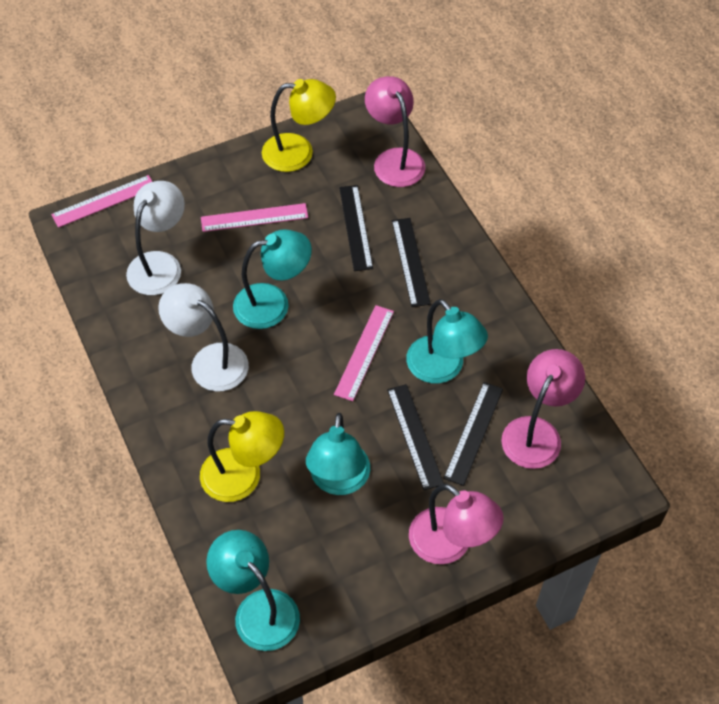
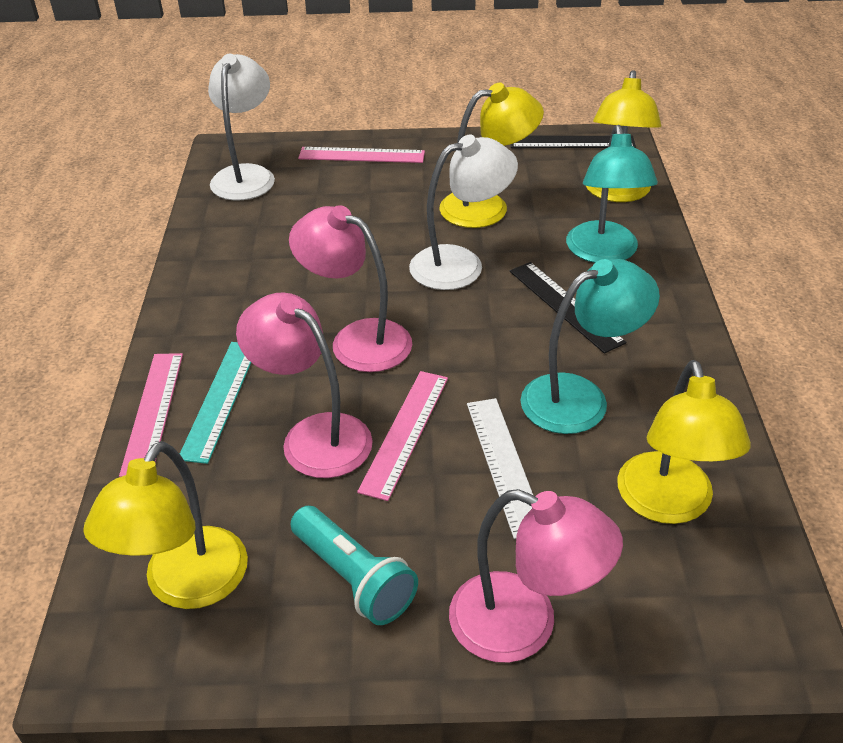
black ruler: [339,185,373,271] [387,384,444,490] [392,218,431,307] [444,382,503,486] = 4 -> [510,136,636,148] [510,262,626,354] = 2
turquoise flashlight: none = 0 -> [291,506,418,625] = 1
turquoise lamp: [206,530,300,651] [233,230,312,329] [306,413,370,495] [406,299,488,384] = 4 -> [520,259,660,434] [566,125,658,263] = 2
turquoise ruler: none = 0 -> [180,342,251,464] = 1
white ruler: none = 0 -> [467,398,534,539] = 1
yellow lamp: [200,411,284,502] [262,79,336,172] = 2 -> [83,441,248,609] [439,83,544,228] [586,70,661,202] [617,360,751,524] = 4

